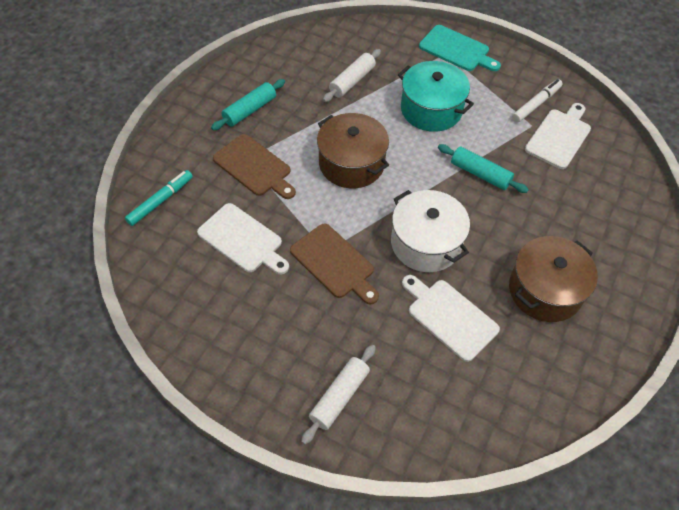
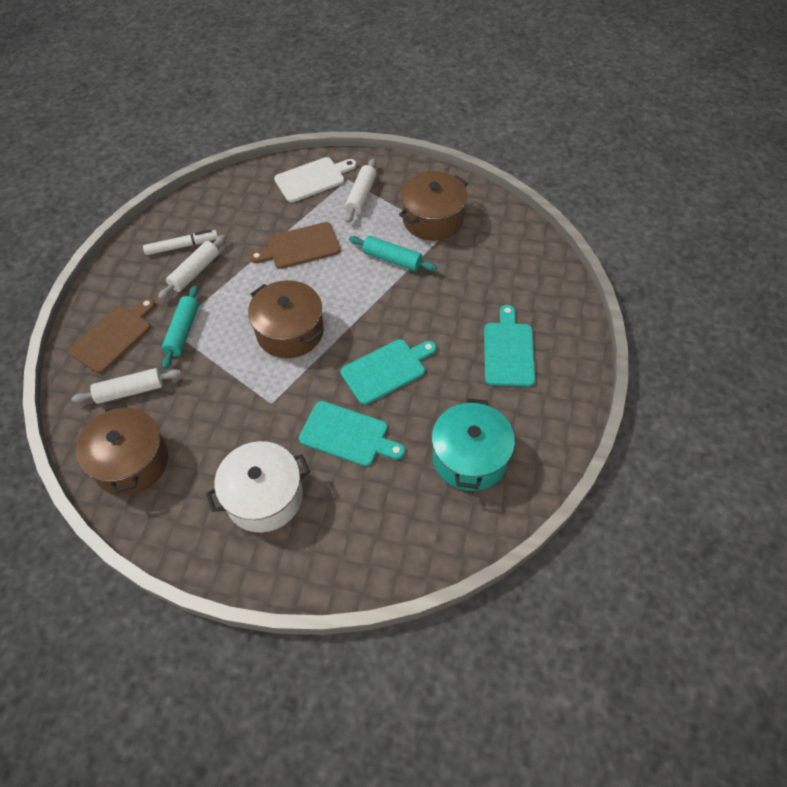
brown pot: [317,113,389,188] [509,236,598,322] = 2 -> [76,403,168,495] [248,280,324,358] [399,171,468,241] = 3
turquoise cutting board: [419,25,501,71] = 1 -> [299,401,405,466] [340,339,436,405] [484,305,535,387] = 3
turquoise marker: [125,170,193,226] = 1 -> none = 0
white cutting board: [197,203,289,274] [402,275,500,362] [525,103,591,169] = 3 -> [274,157,357,203] = 1
white rolling pin: [301,345,376,444] [323,49,381,102] = 2 -> [71,368,181,404] [158,235,226,300] [345,159,377,223] = 3

